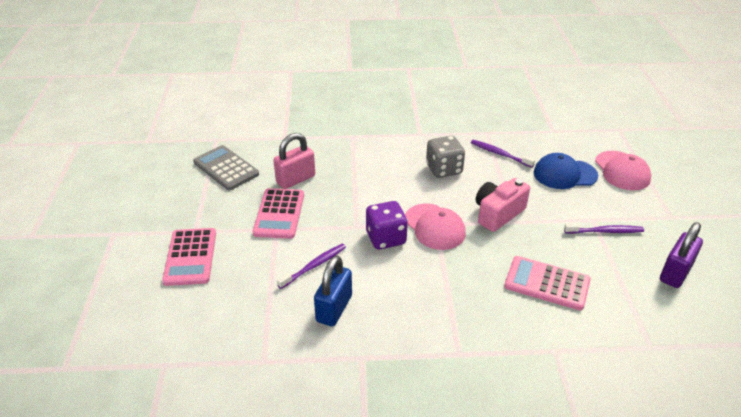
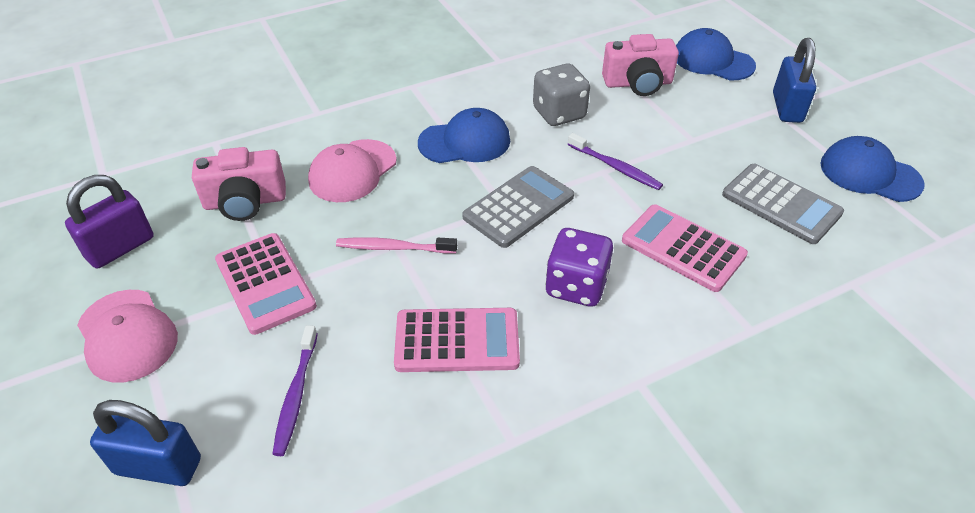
blue cap: [534,153,598,189] = 1 -> [418,108,510,163] [676,28,756,80] [820,136,925,202] = 3
blue padlock: [314,256,352,327] = 1 -> [90,400,201,486] [773,38,816,123] = 2
grey calculator: [193,145,259,190] = 1 -> [462,166,574,248] [722,163,844,244] = 2
pink camera: [476,178,530,232] = 1 -> [192,147,286,221] [602,34,679,96] = 2
pink padlock: [273,133,315,189] = 1 -> none = 0
pink toothbrush: none = 0 -> [336,237,457,254] = 1
purple toothbrush: [277,244,346,289] [471,140,535,168] [564,223,644,234] = 3 -> [272,325,318,456] [568,133,663,190] = 2

